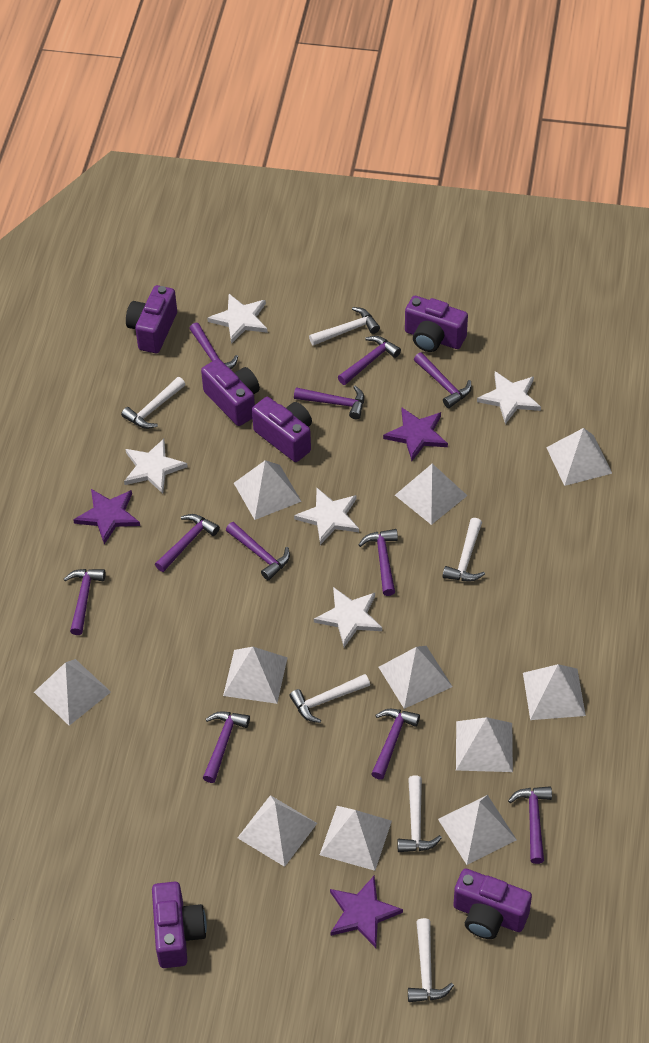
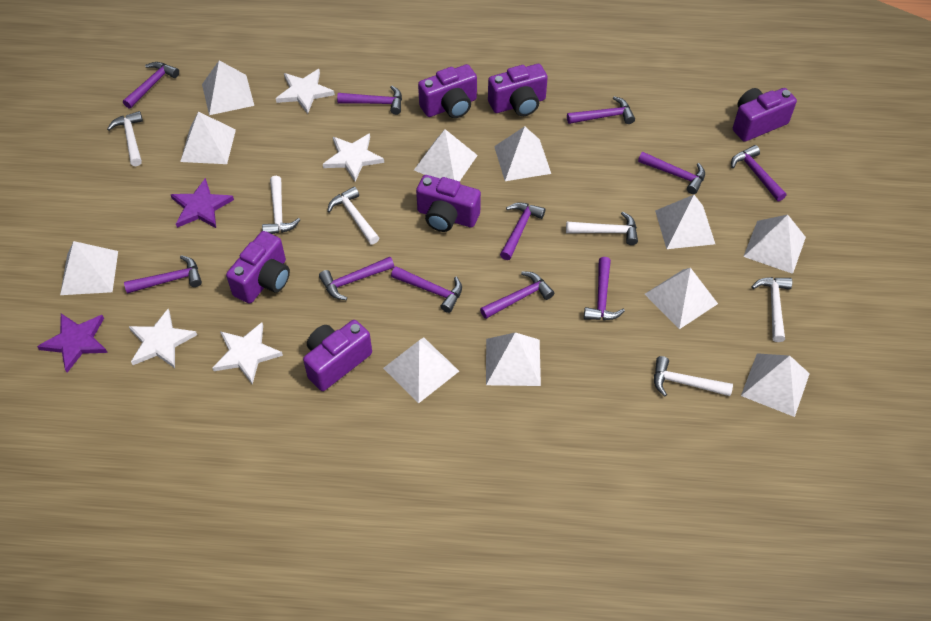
purple star: [73,489,140,544] [330,876,403,948] [383,408,448,461] = 3 -> [37,314,108,373] [171,178,234,228] = 2
white star: [124,439,188,494] [207,294,268,344] [294,488,359,545] [314,587,382,647] [477,371,541,424] = 5 -> [128,309,197,368] [212,322,283,384] [276,69,335,114] [323,133,384,182] = 4

